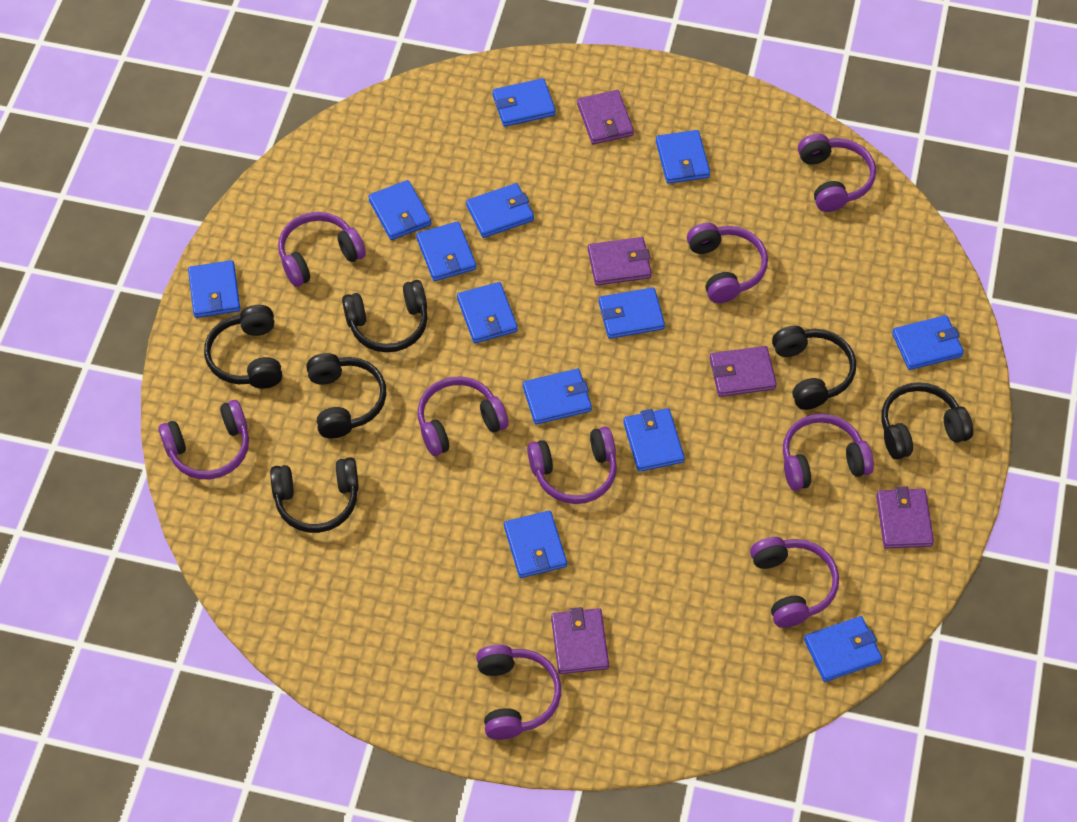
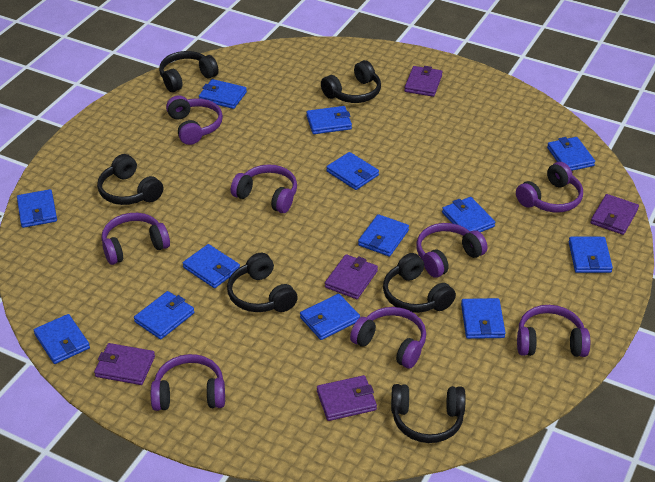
purple headphones: [158,400,249,479] [278,212,366,287] [418,376,509,456] [476,645,561,740] [527,427,617,504] [687,223,768,303] [750,537,839,628] [783,414,874,491] [798,134,876,212] = 9 -> [102,213,170,265] [151,354,225,411] [166,95,223,145] [231,165,297,213] [350,307,426,369] [416,223,487,277] [516,162,583,213] [517,305,590,357] = 8

